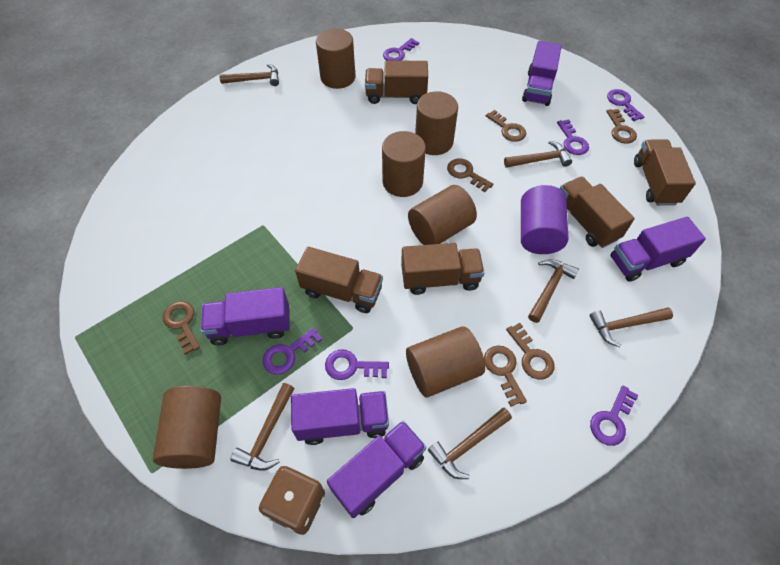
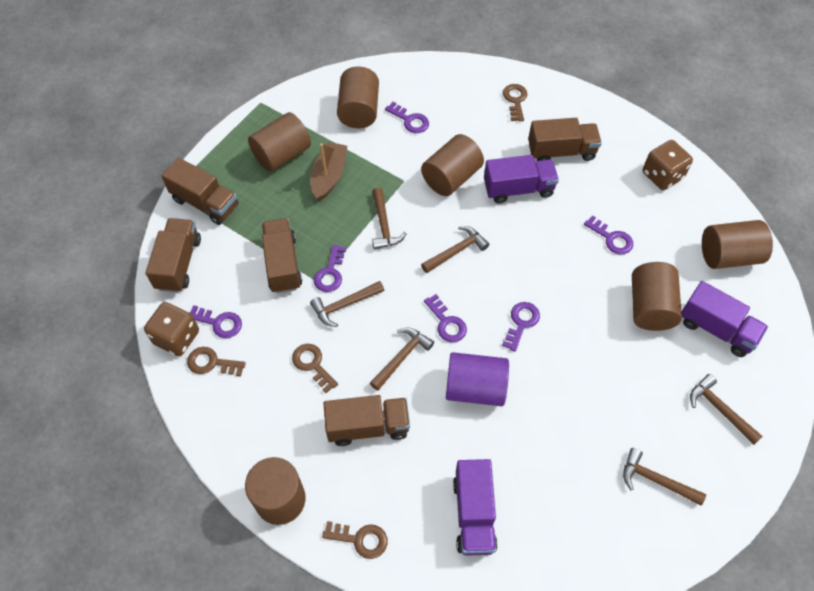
brown boat: none = 0 -> [310,142,347,201] = 1
brown dice: [259,466,325,535] = 1 -> [144,302,199,356] [643,140,693,190] = 2
brown key: [163,301,200,355] [447,159,494,192] [484,346,527,407] [486,110,527,142] [506,323,554,379] [606,109,637,144] = 6 -> [187,347,246,376] [292,344,338,393] [322,521,388,559] [503,84,527,121] = 4
purple truck: [201,287,290,345] [291,388,389,445] [327,421,426,518] [522,41,562,106] [610,217,706,282] = 5 -> [453,459,497,556] [484,155,559,203] [682,281,768,357] = 3

